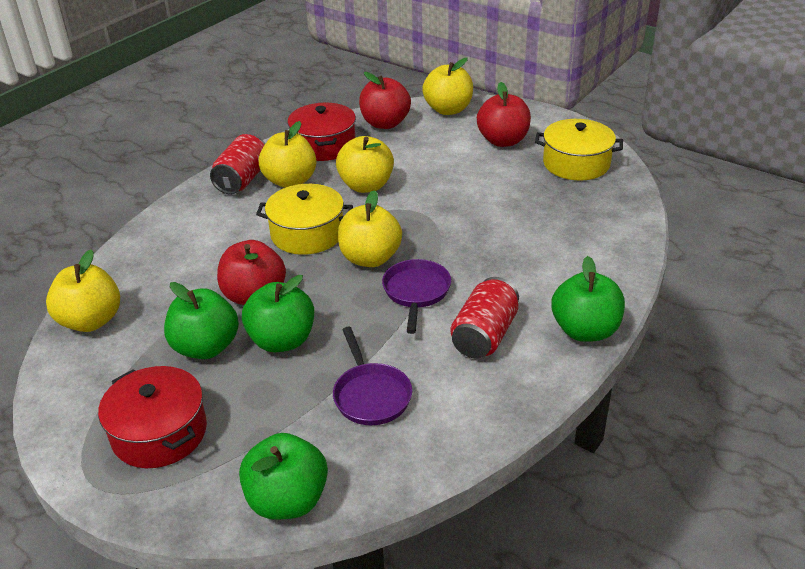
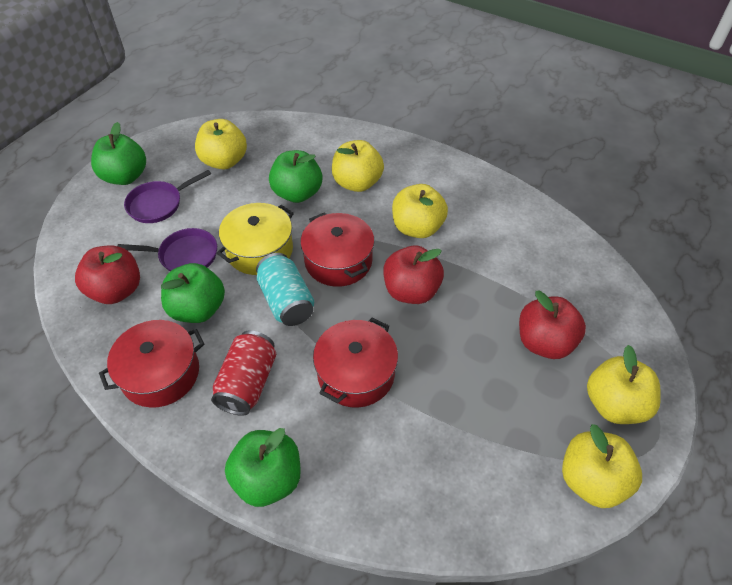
red can: [210,134,265,194] [451,277,519,359] = 2 -> [211,331,276,416] = 1
red pot: [98,366,207,468] [288,103,356,161] = 2 -> [99,320,204,408] [300,212,374,287] [313,318,398,408] = 3
turquoise can: none = 0 -> [256,253,314,326] = 1
yellow pot: [256,184,353,255] [535,119,623,181] = 2 -> [217,203,294,275] = 1

